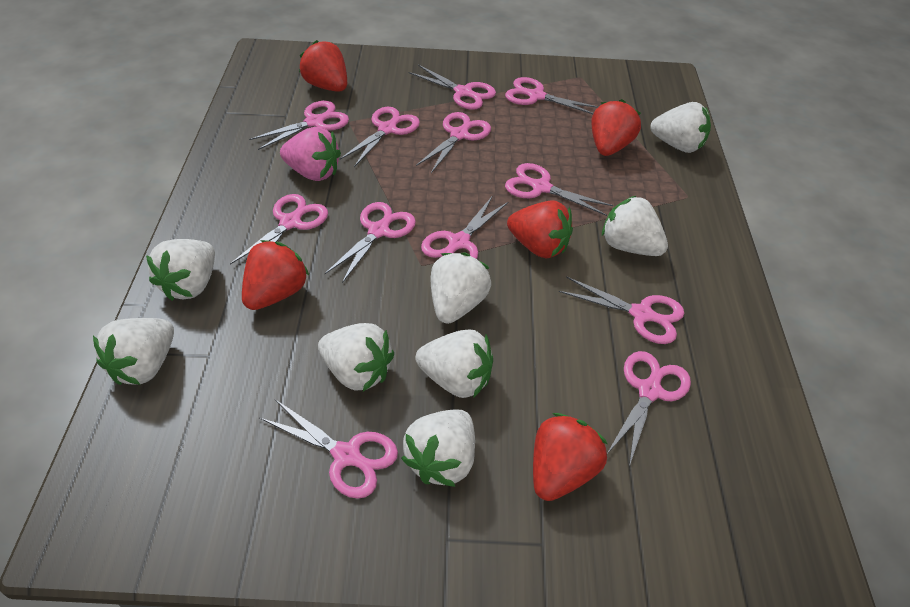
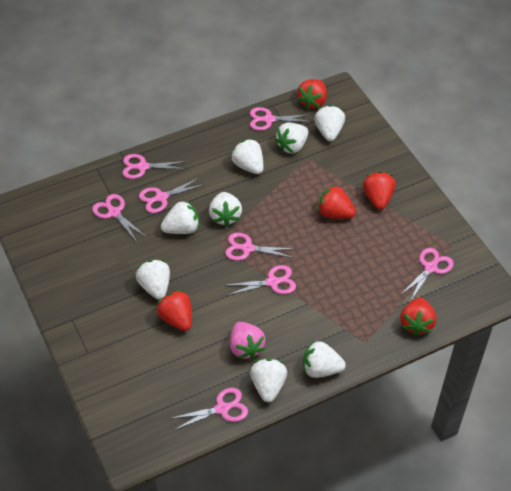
pink scissors: [230,194,328,264] [249,101,349,150] [259,400,398,499] [325,202,416,283] [340,107,420,167] [409,65,496,110] [416,112,491,173] [421,195,508,259] [505,77,598,114] [505,163,613,216] [559,276,685,344] [607,351,691,466] = 12 -> [92,194,145,242] [122,154,187,179] [139,178,205,213] [172,388,248,430] [225,233,295,261] [227,265,296,295] [250,107,312,131] [400,248,454,302] = 8

